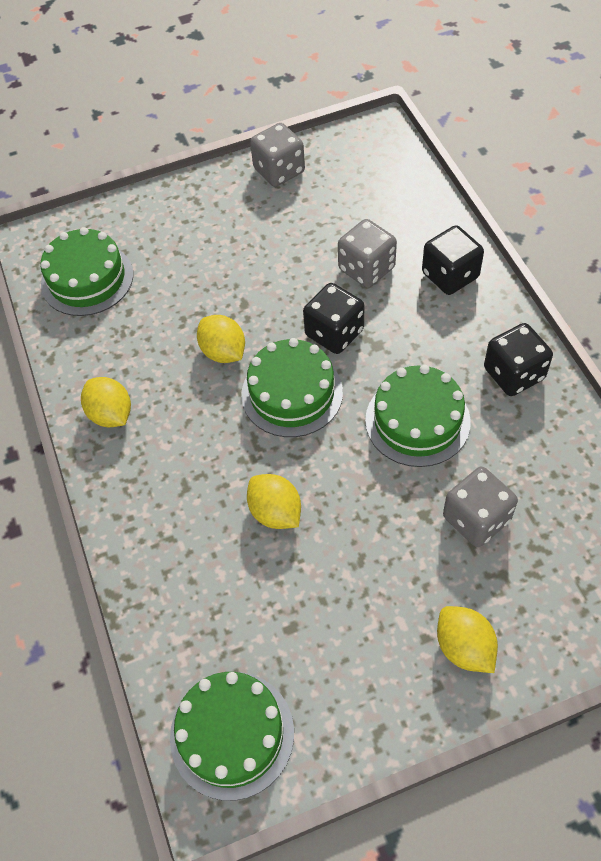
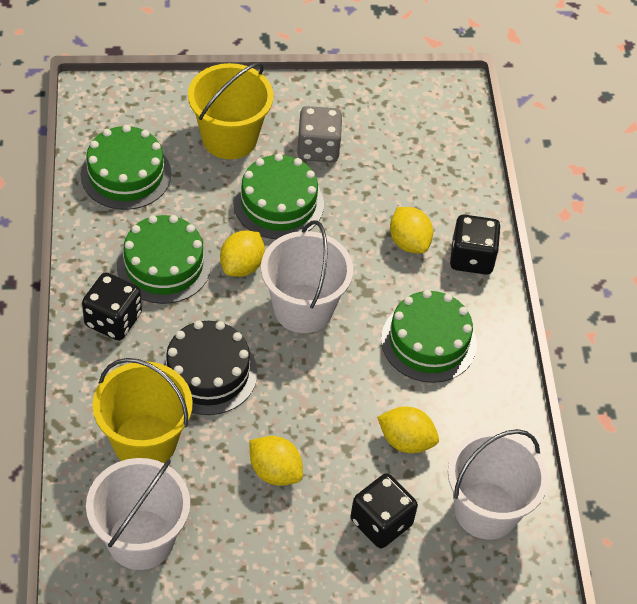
black cake: none = 0 -> [160,321,257,415] = 1
grey dice: [250,123,305,187] [338,219,397,288] [443,467,518,547] = 3 -> [297,106,343,162] = 1
white bucket: none = 0 -> [86,458,190,570] [261,220,353,333] [448,429,548,540] = 3
yellow bucket: none = 0 -> [93,358,193,463] [188,62,273,159] = 2

